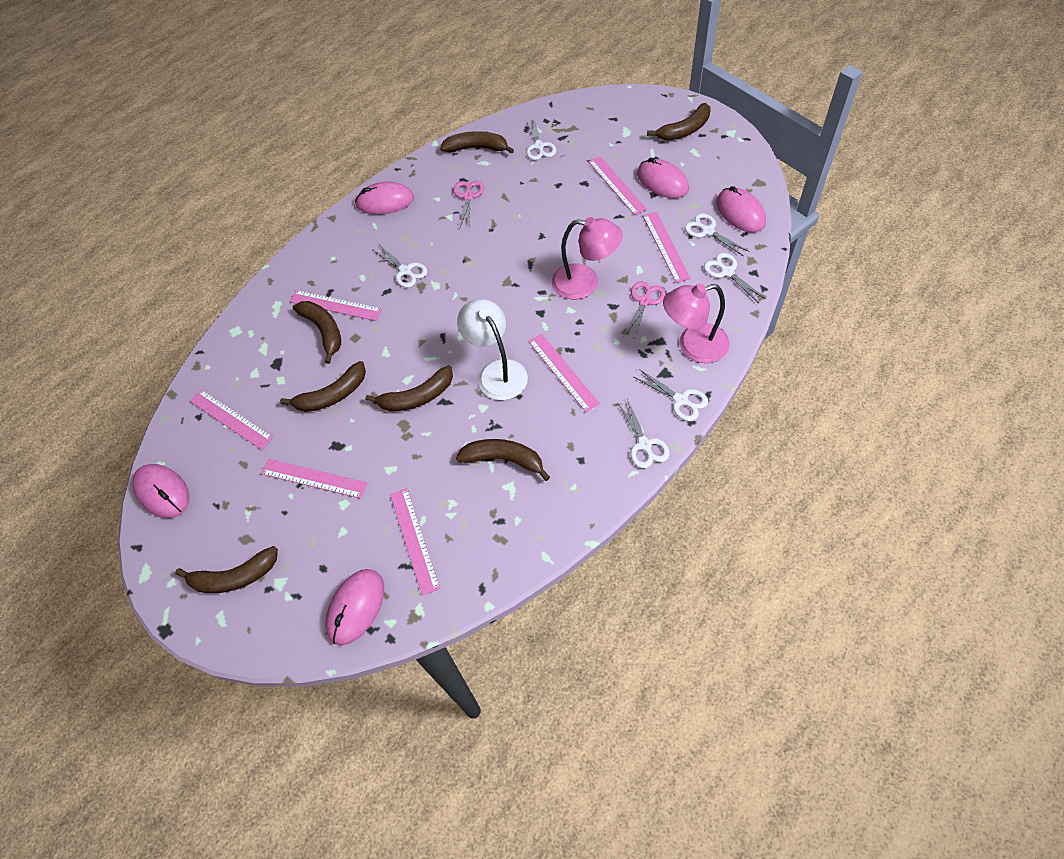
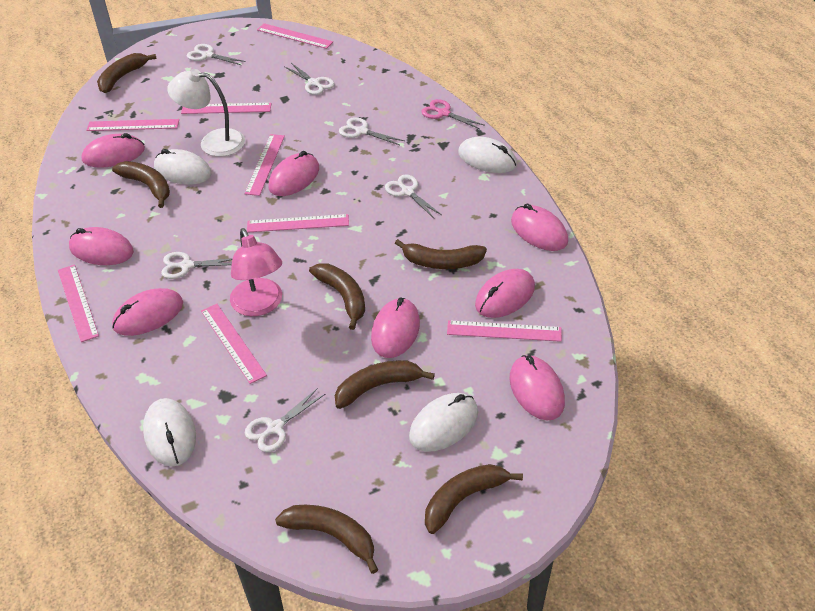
pink lamp: [552,217,623,299] [663,283,730,363] = 2 -> [230,228,282,316] = 1
pink mouse: [132,464,189,518] [325,569,384,646] [355,182,414,215] [637,158,689,198] [716,186,766,232] = 5 -> [69,227,134,265] [82,133,145,168] [112,288,183,336] [268,151,319,196] [371,297,420,358] [475,269,535,318] [509,355,565,420] [511,203,568,251] = 8
pink ruler: [190,389,274,450] [261,459,367,499] [289,290,382,321] [390,488,440,596] [528,334,600,412] [588,156,647,215] [643,212,691,283] = 7 -> [58,265,99,342] [86,119,179,131] [181,103,271,114] [201,304,267,384] [244,134,285,196] [247,214,349,233] [257,23,333,49] [447,320,562,342] = 8
pink scissors: [453,181,484,227] [624,281,666,340] = 2 -> [421,99,485,129] = 1
white mouse: none = 0 -> [143,398,196,467] [154,149,212,185] [409,393,478,452] [458,137,517,173] = 4

